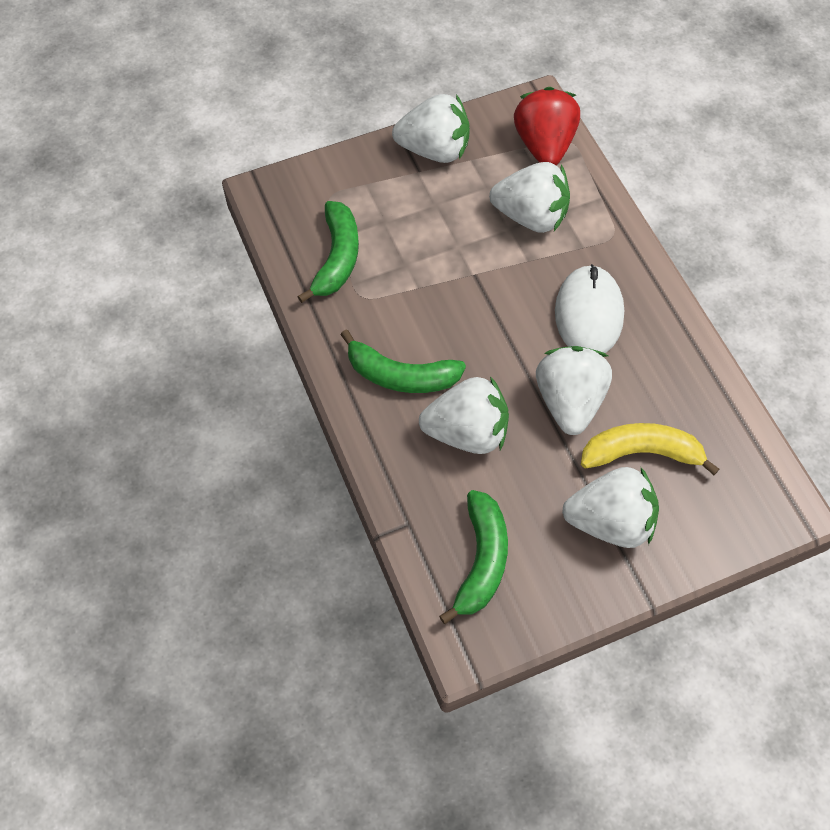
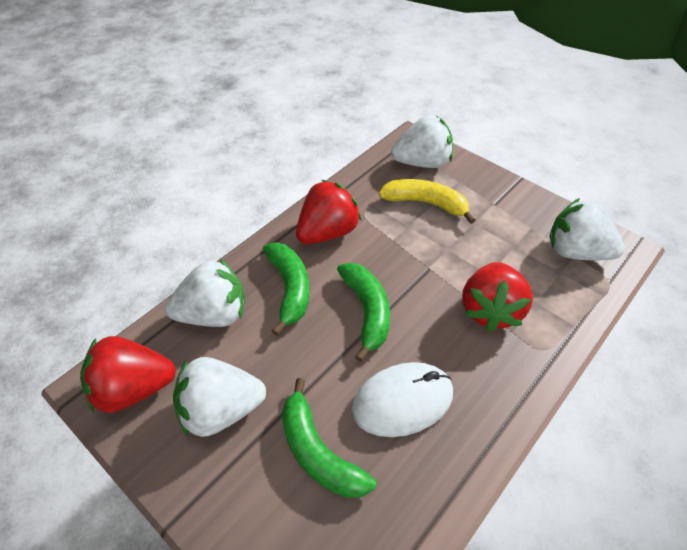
red strawberry: [514,87,580,165] = 1 -> [80,336,176,413] [296,180,361,244] [462,262,533,332] = 3
white strawberry: [392,94,470,163] [419,376,509,454] [489,162,570,233] [536,346,612,435] [562,467,659,548] = 5 -> [165,259,245,327] [173,357,266,437] [391,115,453,168] [550,198,625,260] = 4

